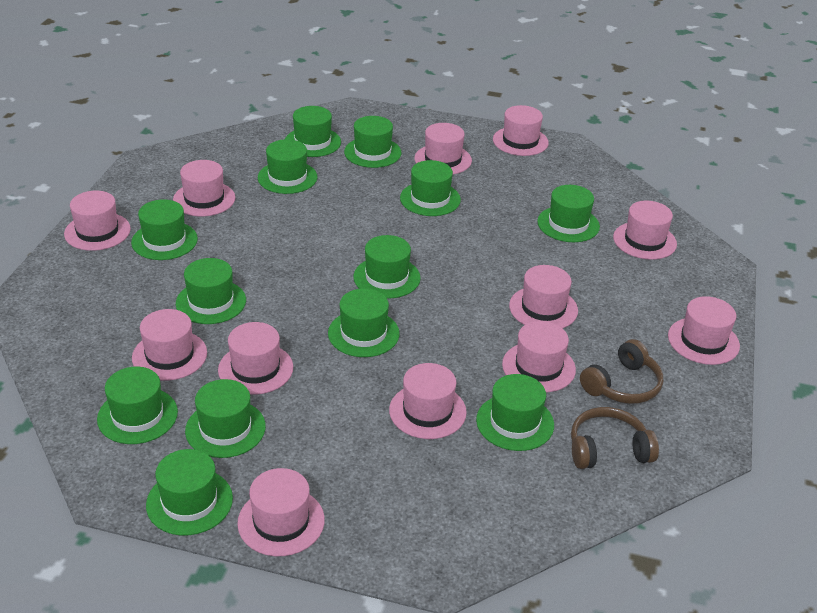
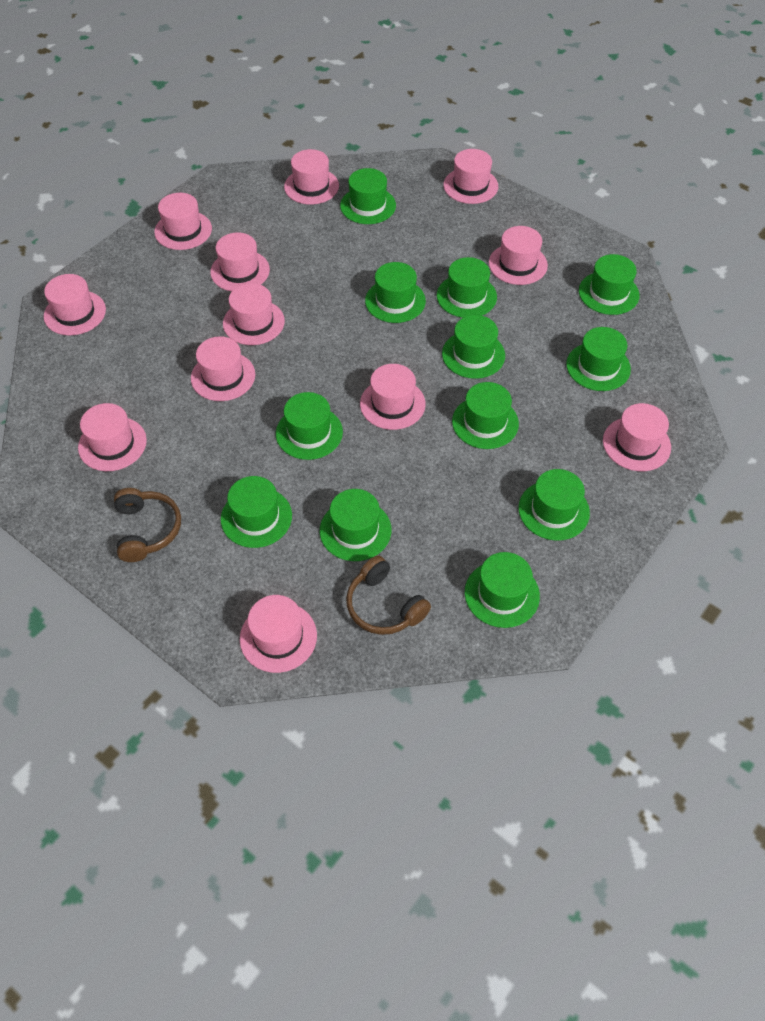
green hat: [97,367,178,444] [131,199,198,260] [146,449,233,535] [176,258,246,324] [185,379,266,458] [258,139,318,194] [285,106,341,157] [328,288,400,357] [344,116,402,168] [353,235,421,298] [400,160,461,216] [476,374,554,451] [537,185,600,242] = 13 -> [221,476,292,548] [276,392,343,460] [320,489,392,561] [340,168,396,224] [365,262,426,323] [437,257,497,318] [442,315,505,379] [452,382,519,449] [465,552,540,628] [518,469,590,541] [566,327,631,391] [579,254,639,315] = 12

